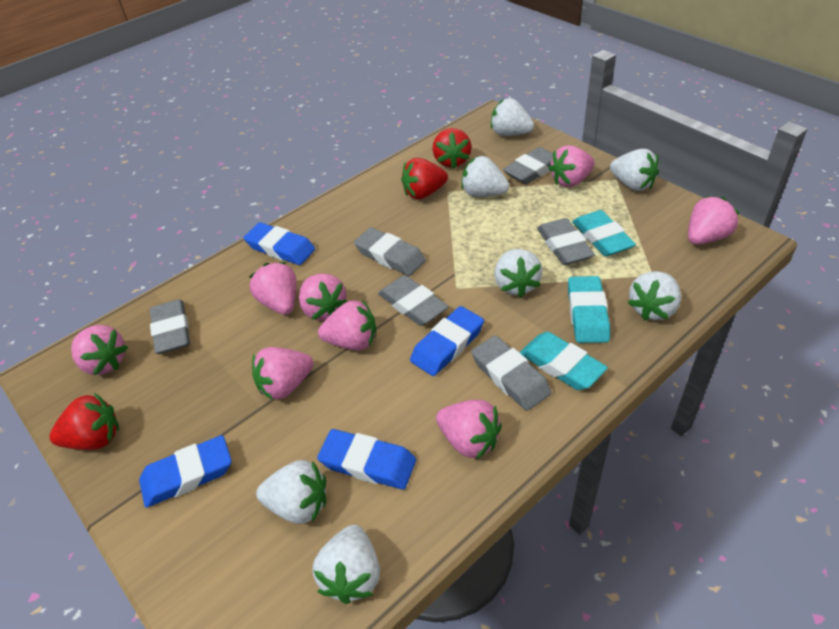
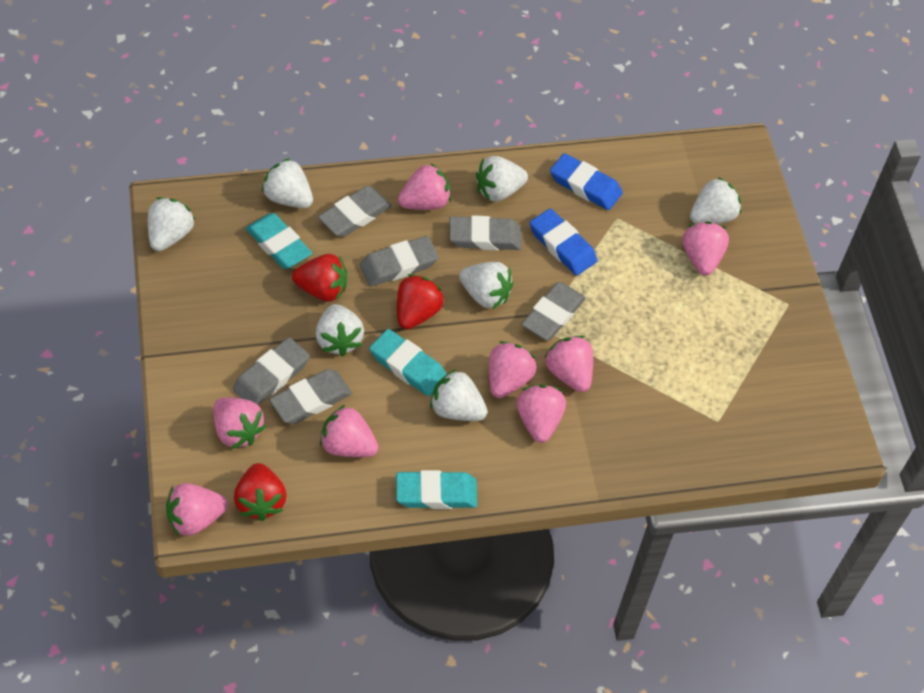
blue eraser: [139,435,232,508] [244,222,315,265] [317,429,416,489] [410,306,484,376] = 4 -> [530,209,598,275] [550,153,623,210] = 2

